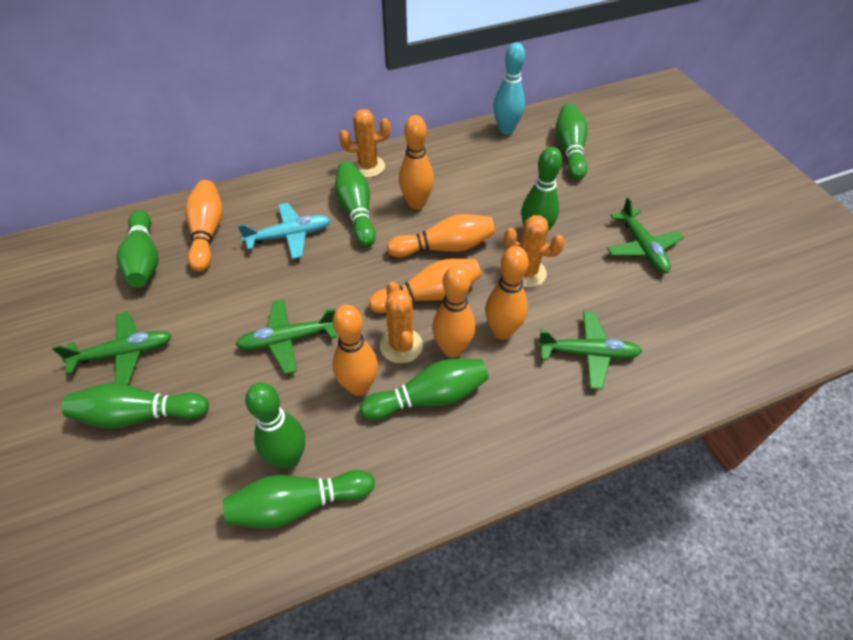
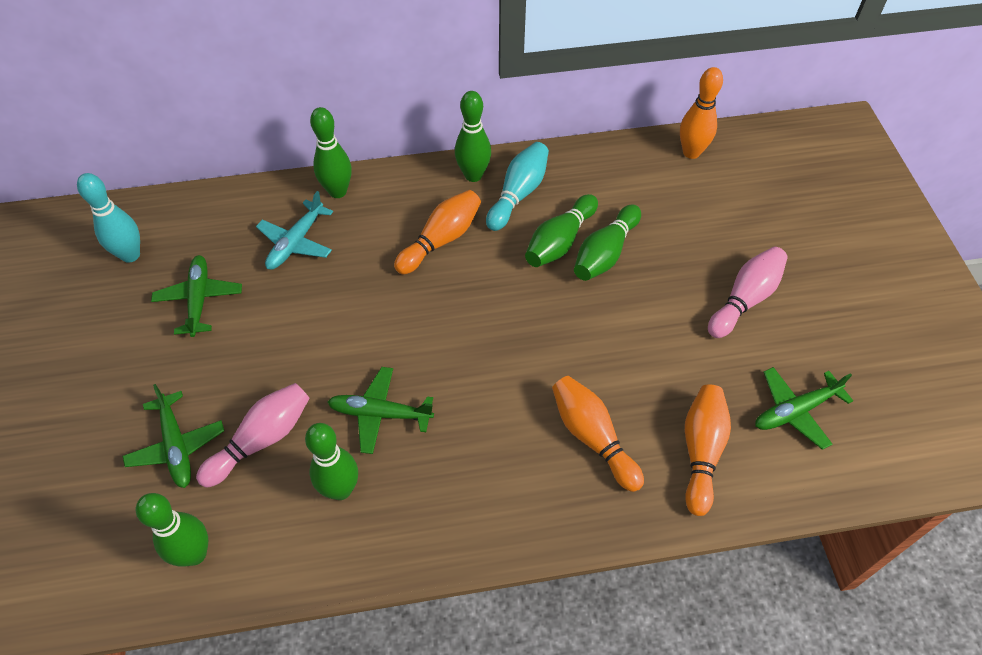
green bowling pin: [62,383,209,429] [116,210,159,287] [223,470,375,529] [245,383,305,469] [335,161,376,247] [360,359,489,420] [521,147,562,232] [555,104,588,180] = 8 -> [136,493,208,566] [305,423,358,500] [310,107,352,198] [455,91,491,182] [525,194,598,267] [574,205,641,281] = 6
orange bowling pin: [185,180,223,272] [333,305,378,396] [369,259,481,313] [387,214,495,257] [399,115,434,209] [432,265,475,358] [485,246,529,340] = 7 -> [394,190,481,274] [552,376,644,492] [680,67,723,159] [685,384,731,516] = 4
orange cactus: [339,109,391,177] [380,282,423,363] [504,215,565,288] = 3 -> none = 0
pink bowling pin: none = 0 -> [196,383,310,487] [708,247,788,338] = 2
turquoise bowling pin: [493,43,525,135] = 1 -> [77,173,140,263] [486,142,549,231] = 2

